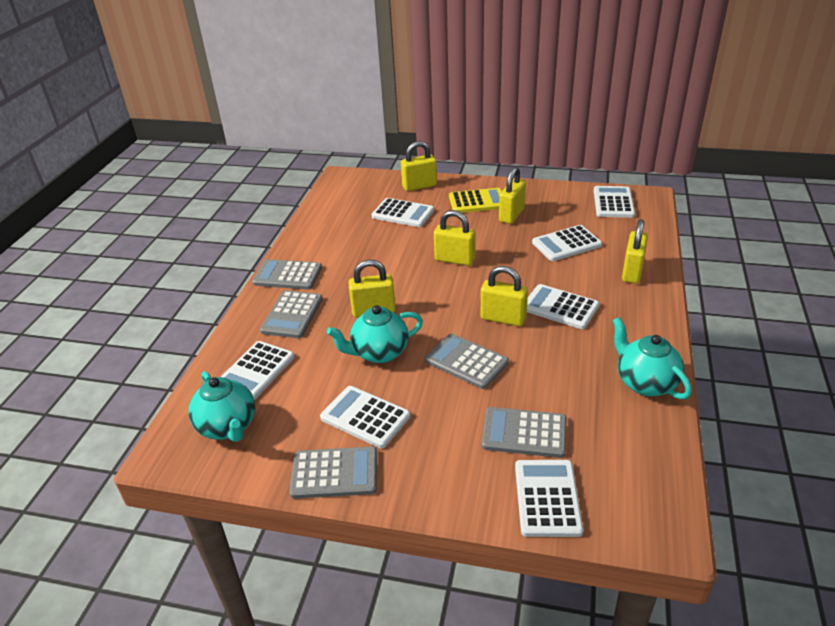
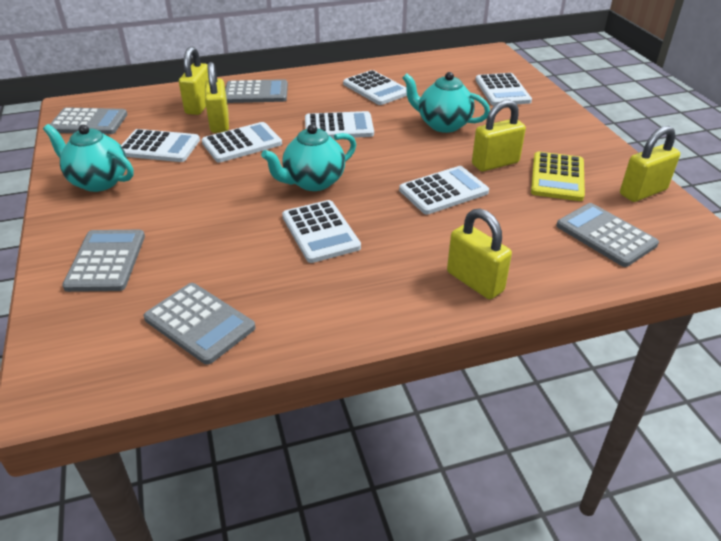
yellow padlock: [349,260,396,317] [401,141,437,191] [434,210,476,266] [481,266,528,326] [499,167,526,224] [622,219,648,284] = 6 -> [179,46,208,115] [205,62,229,133] [447,208,512,299] [472,100,526,172] [620,126,680,202] = 5

